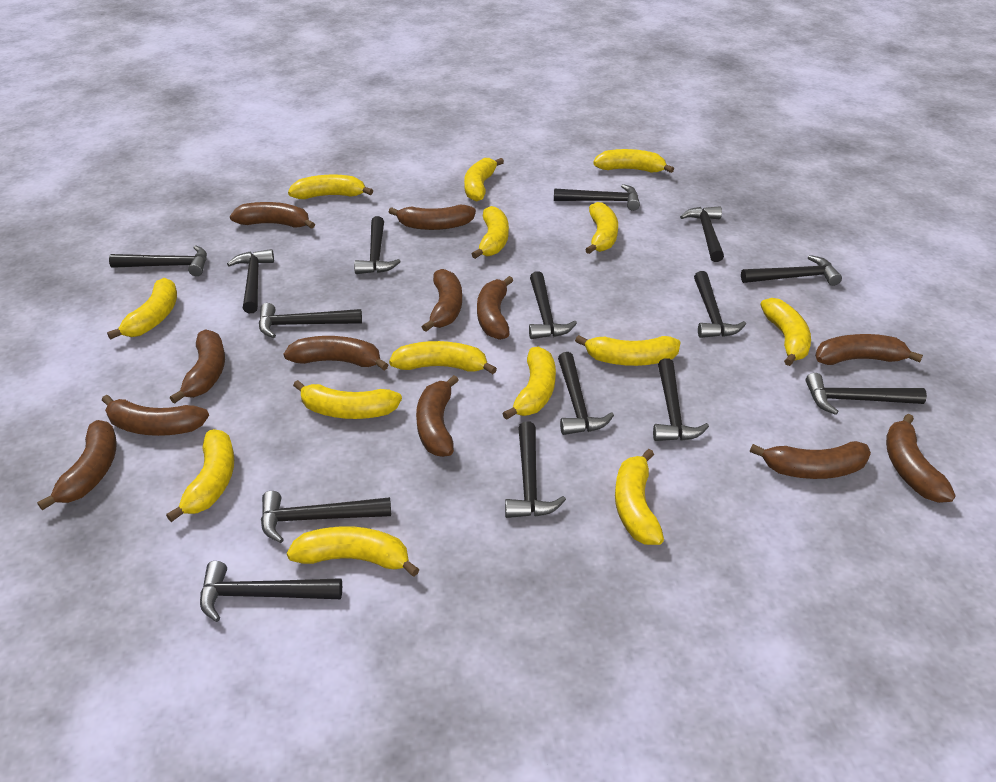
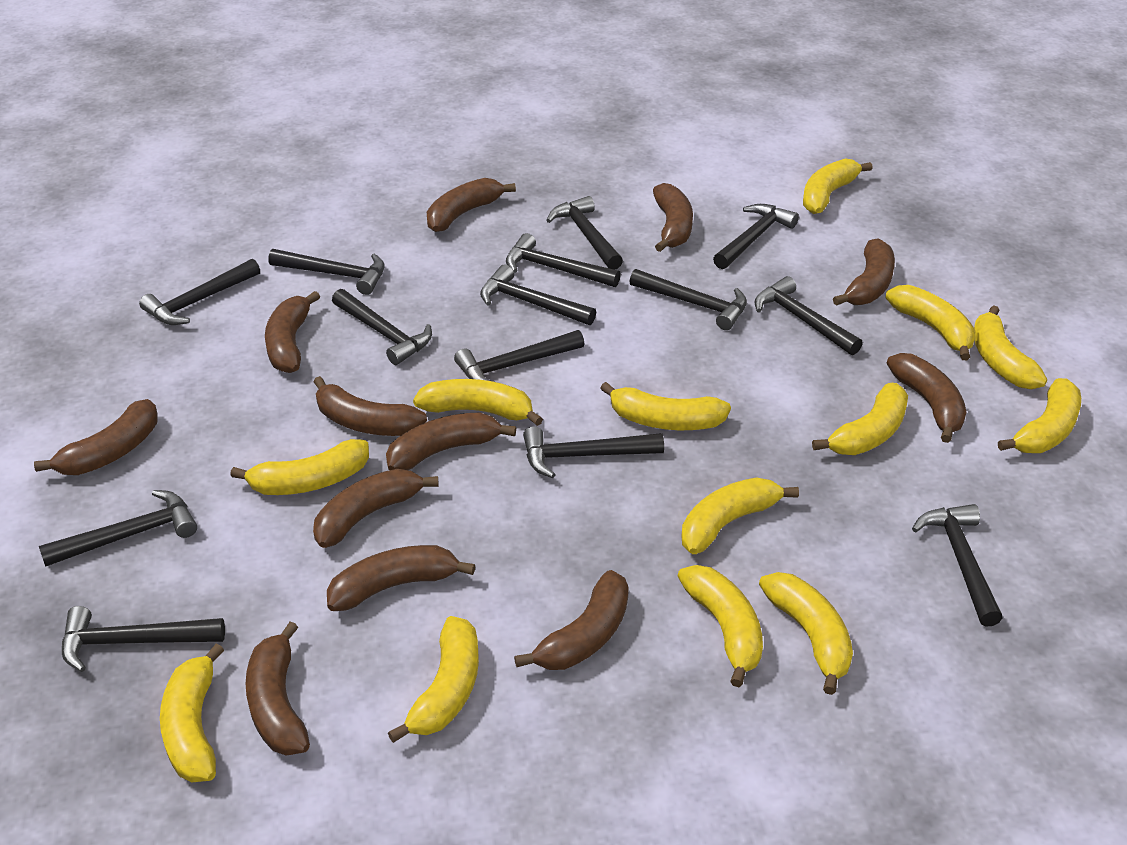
black hammer: [109,245,207,276] [200,561,342,622] [227,249,274,313] [259,303,362,338] [261,491,391,543] [354,216,401,274] [505,421,566,518] [529,271,577,339] [554,184,640,211] [558,352,614,435] [653,358,709,441] [680,206,724,262] [694,271,746,338] [741,255,842,286] [806,373,927,415] = 15 -> [39,490,197,567] [62,606,225,672] [139,259,260,325] [268,249,385,295] [332,289,432,365] [454,330,584,382] [480,265,596,325] [506,233,621,287] [523,426,664,478] [546,196,623,270] [629,269,747,330] [713,204,799,269] [755,276,863,355] [912,504,1002,626] = 14
yellow banana: [107,278,177,340] [166,429,234,522] [287,526,420,577] [288,174,373,199] [293,380,402,419] [389,341,497,374] [464,158,504,202] [472,206,509,259] [502,347,556,420] [575,335,681,366] [585,202,618,254] [593,149,674,173] [615,449,664,545] [761,298,811,366] = 14 -> [160,643,224,782] [230,439,369,495] [388,616,479,743] [413,379,543,426] [600,382,731,430] [677,565,763,687] [682,477,799,554] [759,572,853,695] [803,158,873,214] [812,383,908,455] [885,285,975,360] [974,305,1047,389] [998,378,1081,453] = 13

